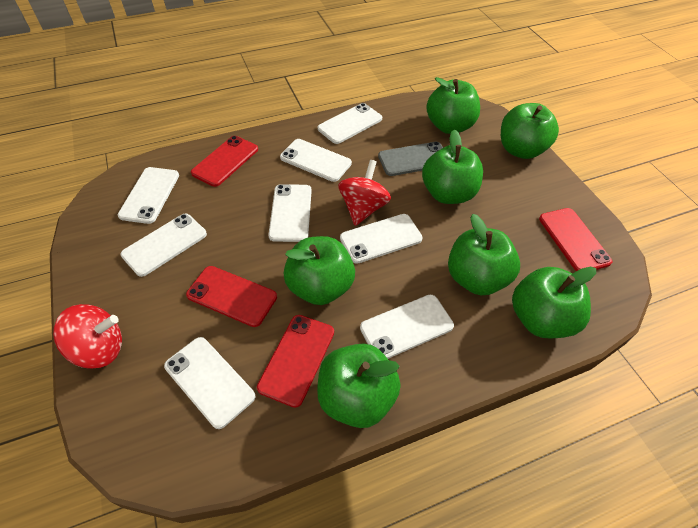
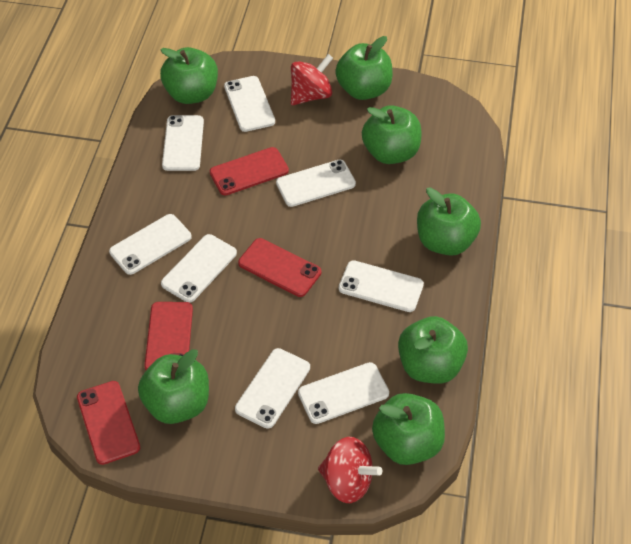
grey phone: [378,142,443,176] = 1 -> none = 0

